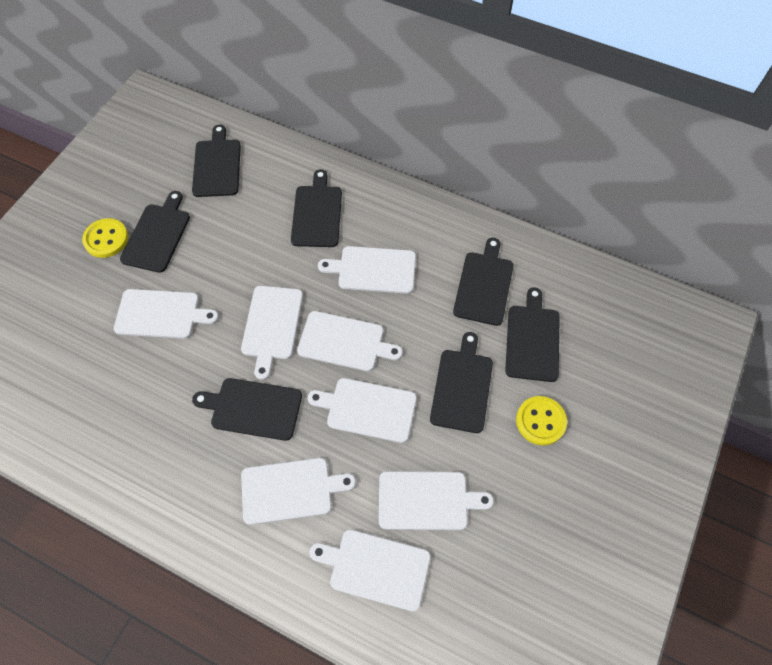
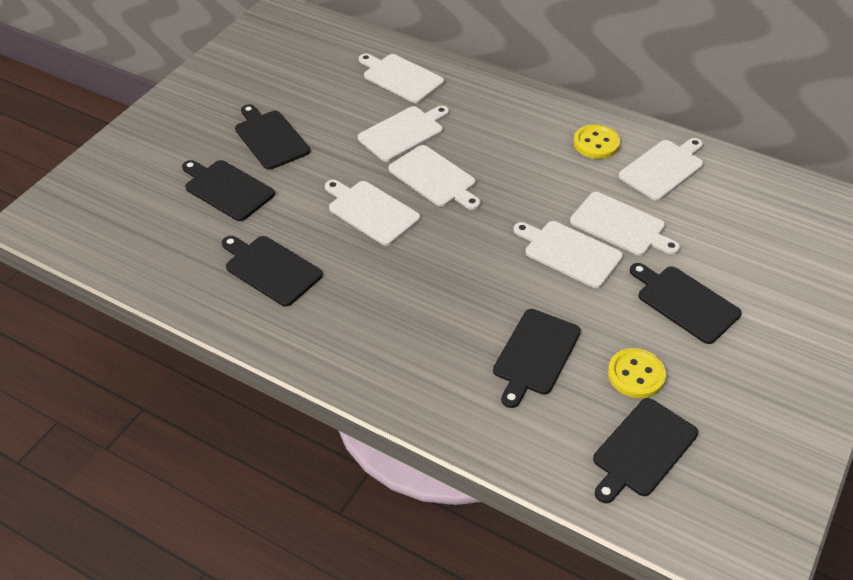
black cutting board: [120,191,190,273] [192,124,241,197] [192,378,302,441] [291,169,342,247] [430,332,493,433] [453,238,513,326] [505,287,560,382] = 7 -> [182,160,275,221] [222,236,323,307] [235,104,310,170] [493,309,581,408] [593,398,698,503] [630,263,742,344] = 6
white cutting board: [114,289,219,339] [241,286,303,380] [241,458,356,525] [297,311,403,371] [308,378,417,443] [310,529,431,611] [318,246,416,294] [379,471,494,530] = 8 -> [325,180,420,246] [358,106,449,162] [359,53,444,103] [389,145,481,210] [513,221,623,288] [570,192,680,256] [619,138,704,201] = 7

